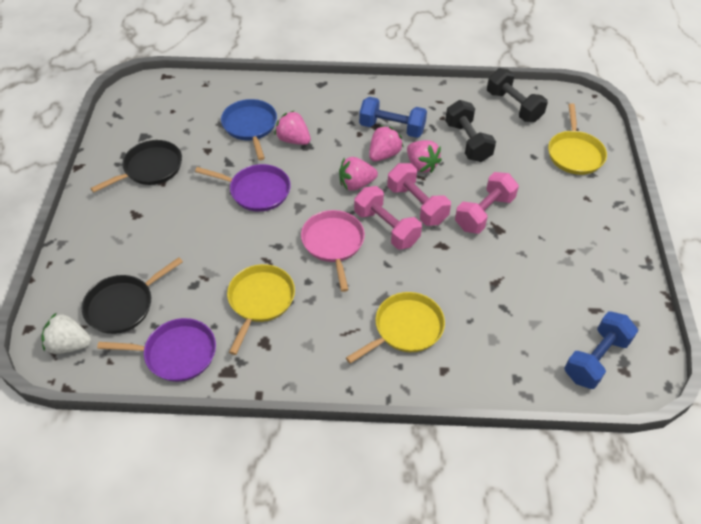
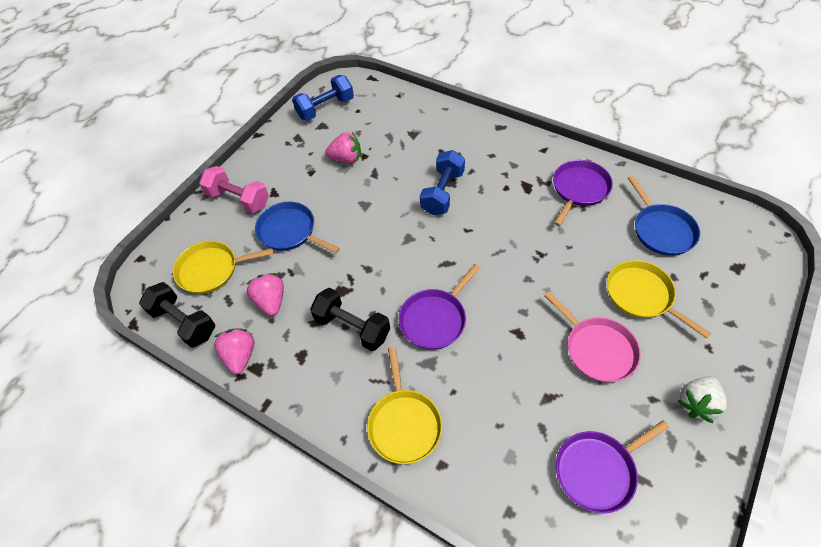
black pan: [82,257,183,334] [90,140,182,193] = 2 -> none = 0
blue pan: [221,99,277,160] = 1 -> [255,202,340,253] [628,176,700,256] = 2
pink dumbbell: [354,186,422,250] [387,163,451,226] [455,172,519,234] = 3 -> [199,166,269,214] = 1
pink strawberry: [274,110,311,145] [339,157,378,191] [369,125,403,162] [407,140,442,173] = 4 -> [214,329,255,374] [246,273,284,316] [325,132,361,163] = 3
purple pan: [97,318,216,382] [195,164,291,212] = 2 -> [399,264,480,350] [553,160,613,226] [556,420,669,514] = 3

